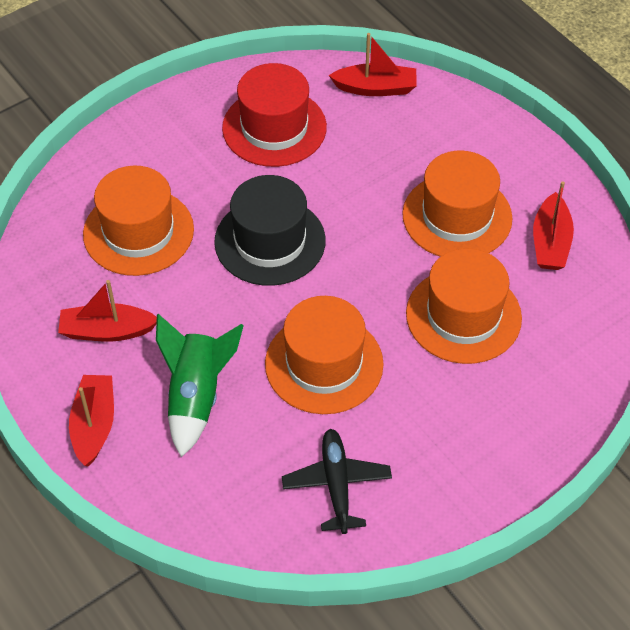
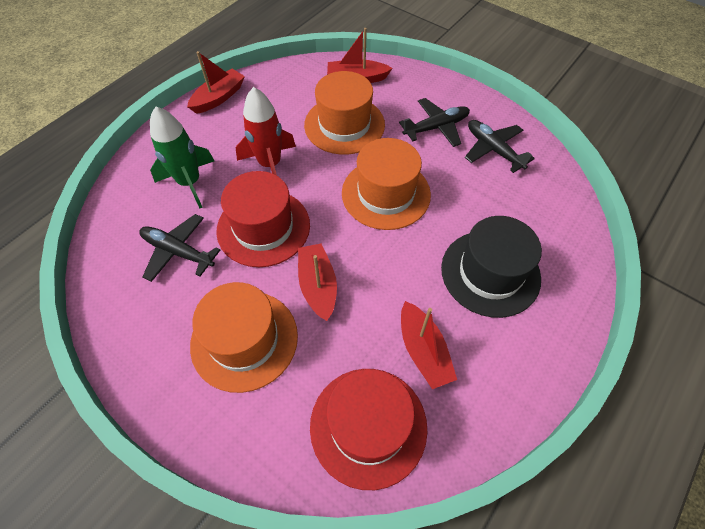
black plane: [282,429,392,534] = 1 -> [139,214,220,282] [399,98,470,147] [465,120,535,173] = 3
orange hat: [83,166,194,276] [265,296,384,414] [402,151,513,257] [406,248,522,364] = 4 -> [190,282,298,393] [304,71,385,155] [342,138,431,230] = 3
red hat: [222,63,327,167] = 1 -> [216,171,310,267] [310,369,428,490] = 2
red rocket: none = 0 -> [236,87,296,175] = 1

